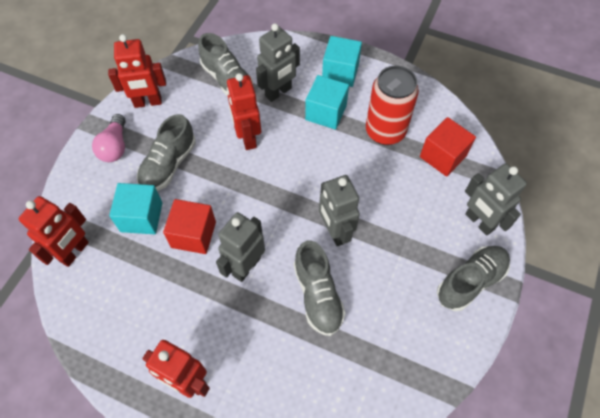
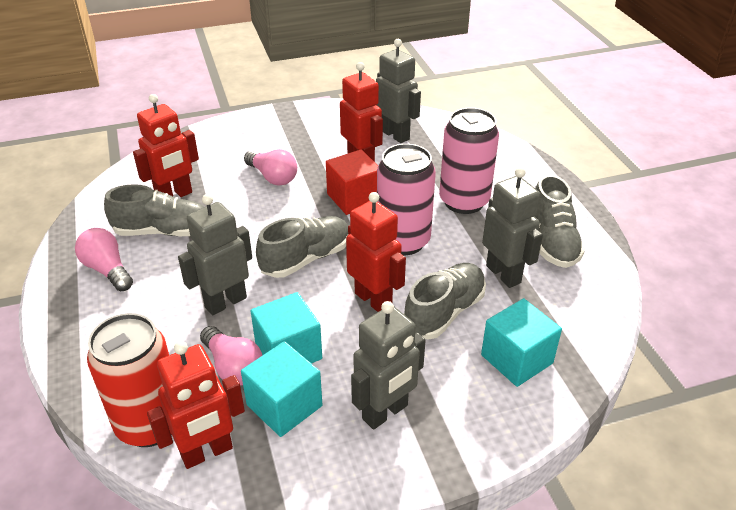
pink can: none = 0 -> [377,144,436,255] [439,108,499,214] = 2
pink light bulb: [92,114,126,162] = 1 -> [75,228,133,291] [200,326,262,386] [244,149,297,186] = 3
red cube: [163,199,216,254] [420,117,476,177] = 2 -> [326,150,378,215] = 1

